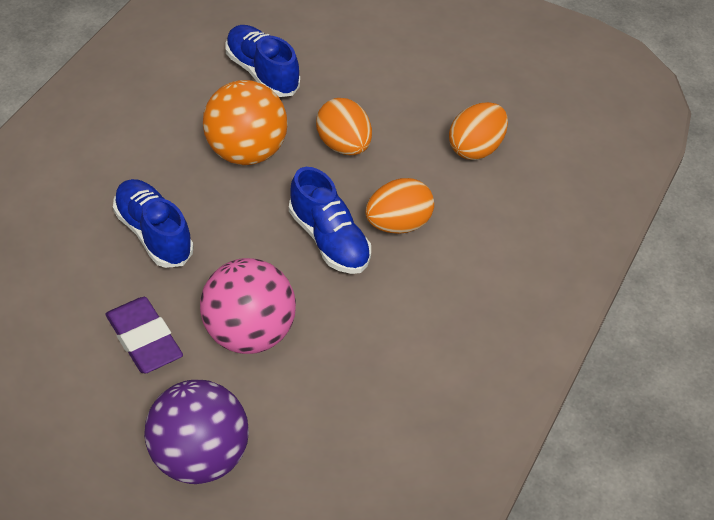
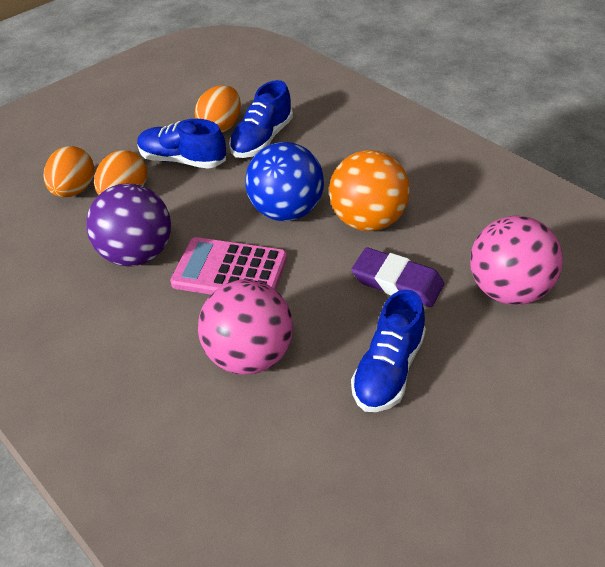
blue ball: none = 0 -> [245,142,324,221] = 1
pink ball: [200,258,296,354] = 1 -> [198,279,293,375] [470,215,563,305] = 2
pink calculator: none = 0 -> [170,237,287,295] = 1

